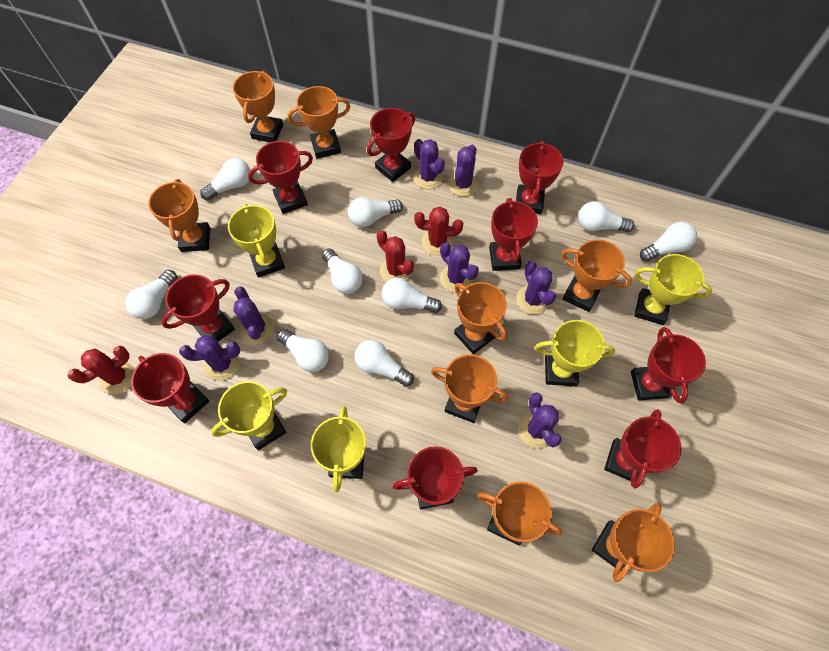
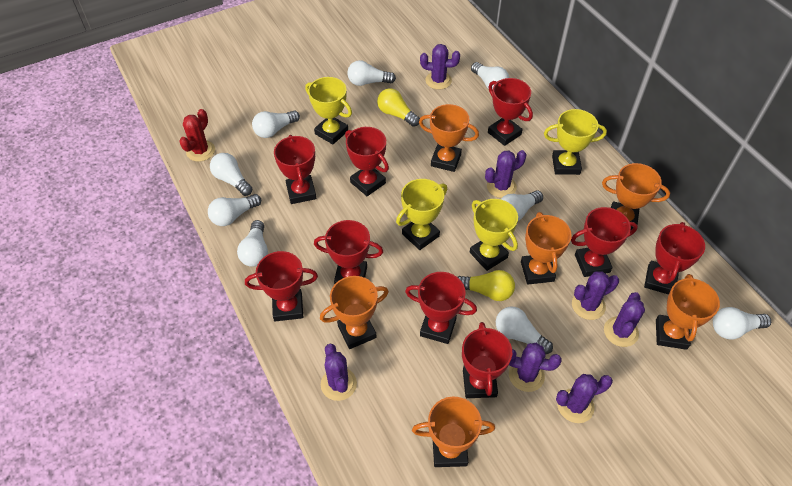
orange trophy: [148,179,210,252] [233,71,283,142] [288,86,351,159] [431,354,508,423] [454,282,507,354] [477,481,562,545] [561,239,632,312] [592,503,675,582] = 8 -> [320,276,389,349] [412,397,495,467] [419,104,479,172] [521,212,572,284] [602,163,670,231] [656,274,720,350] = 6
red cactus: [68,346,135,394] [376,230,414,282] [414,207,463,256] = 3 -> [179,109,215,162] = 1
yellow light bulb: none = 0 -> [377,88,420,127] [458,270,515,301] = 2
yellow trophy: [211,381,287,450] [228,204,285,277] [311,406,366,492] [535,320,615,386] [634,254,712,325] = 5 -> [305,77,352,144] [396,179,447,250] [470,199,518,271] [544,109,607,175] = 4

